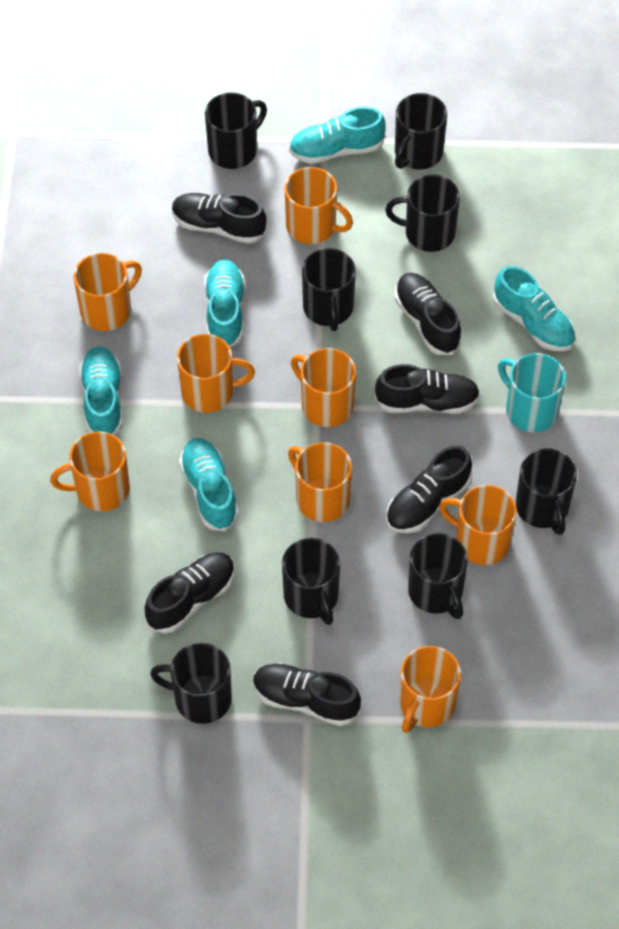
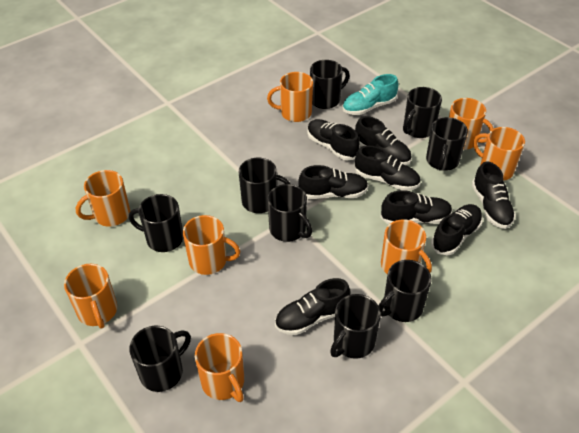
black mug: [150,642,232,724] [205,93,267,169] [282,538,340,625] [302,248,356,331] [385,175,460,252] [395,93,447,170] [408,533,468,619] [516,448,577,535] = 8 -> [129,194,183,252] [129,326,191,392] [239,158,291,213] [267,184,312,242] [310,60,349,109] [330,294,381,359] [379,260,431,322] [403,87,442,138] [426,117,468,171] = 9
black shoe: [145,552,235,634] [172,193,266,244] [253,663,361,726] [375,364,480,414] [386,446,472,533] [395,273,462,355] = 6 -> [275,278,351,335] [298,165,369,199] [307,119,360,161] [355,116,412,165] [355,146,420,191] [380,190,453,224] [431,204,483,256] [472,162,516,229] = 8
turquoise mug: [498,353,566,432] = 1 -> none = 0
turquoise shoe: [79,346,122,435] [179,438,239,531] [204,259,245,347] [289,107,386,164] [493,266,575,352] = 5 -> [342,74,399,115] = 1

